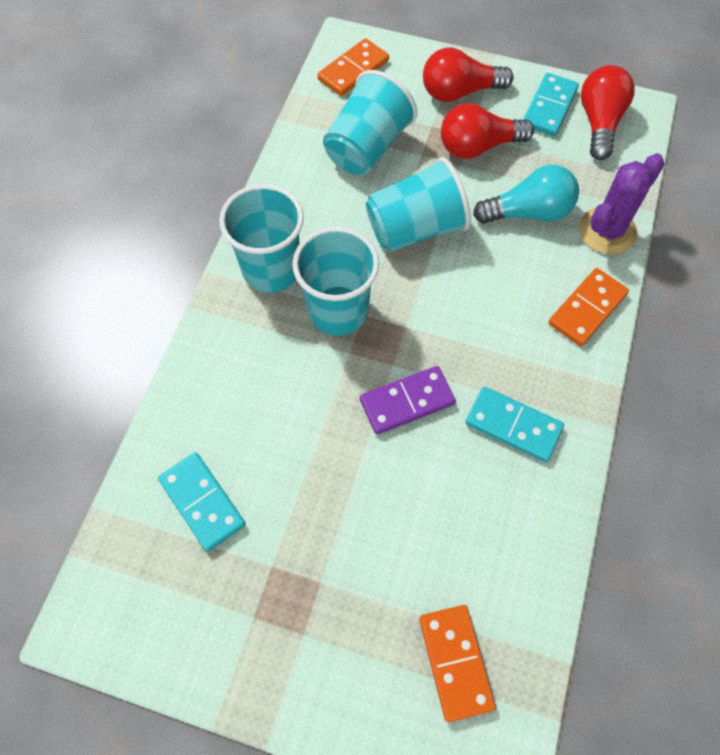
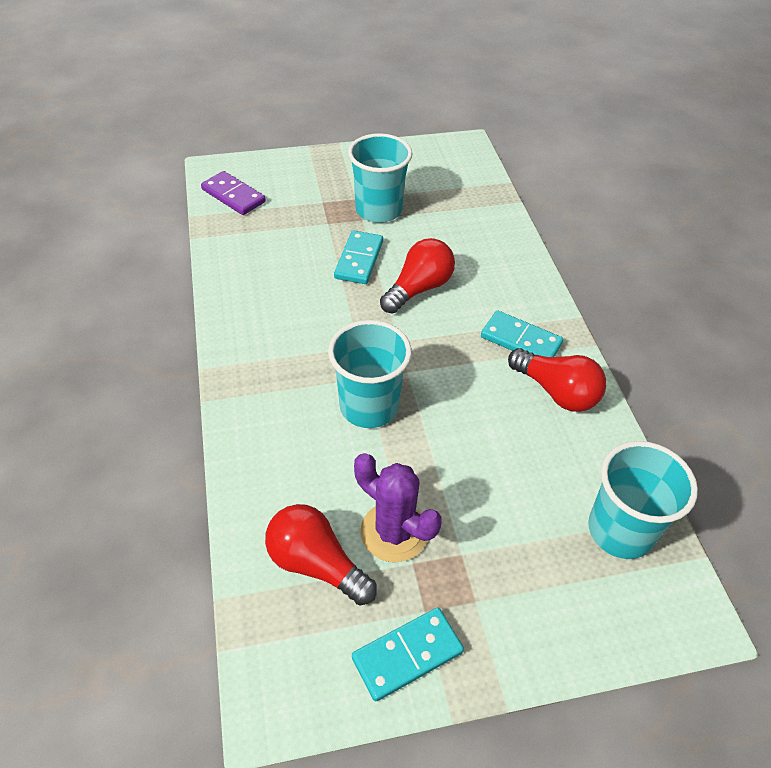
orange domino: [317,38,389,96] [419,605,496,722] [548,268,629,347] = 3 -> none = 0
turquoise cup: [219,184,304,293] [292,227,379,336] [323,70,417,175] [366,157,471,252] = 4 -> [328,320,412,428] [348,133,413,223] [588,441,698,559] = 3
turquoise light bulb: [473,165,579,224] = 1 -> none = 0

